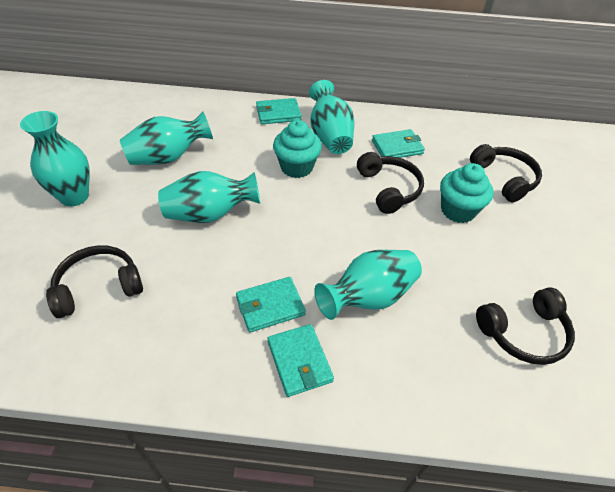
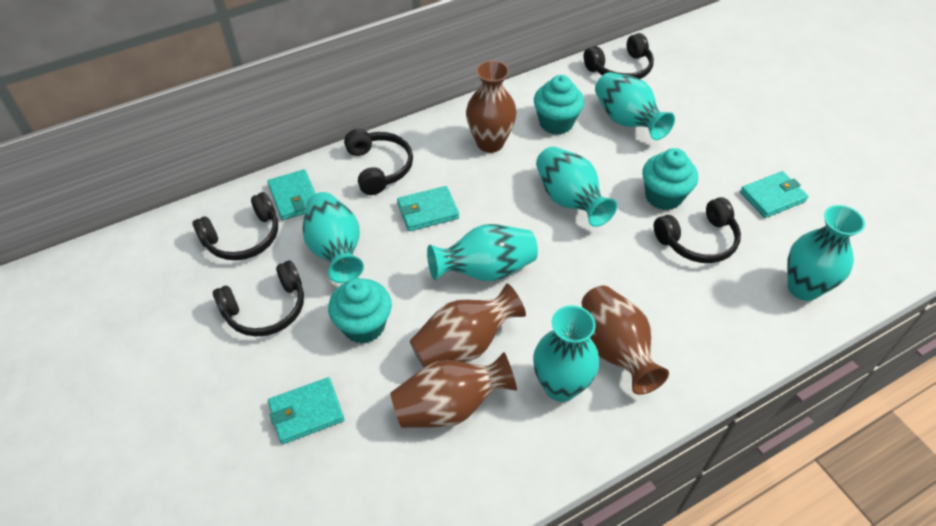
black headphones: [46,245,143,318] [357,152,424,214] [470,144,542,202] [476,287,575,365] = 4 -> [192,192,278,260] [213,261,304,337] [344,129,413,195] [584,33,654,79] [654,197,741,263] = 5
brown vase: none = 0 -> [390,352,517,428] [410,284,526,367] [466,60,517,153] [582,286,669,395] = 4
turquoise cupcake: [273,120,322,178] [440,163,493,223] = 2 -> [328,278,392,344] [534,75,584,135] [642,148,698,210] = 3
turquoise vase: [20,111,90,206] [120,112,213,165] [158,171,260,223] [309,80,354,154] [314,250,422,320] = 5 -> [303,192,364,283] [427,224,538,281] [533,305,599,402] [536,146,617,227] [595,72,675,140] [787,205,865,301] = 6

